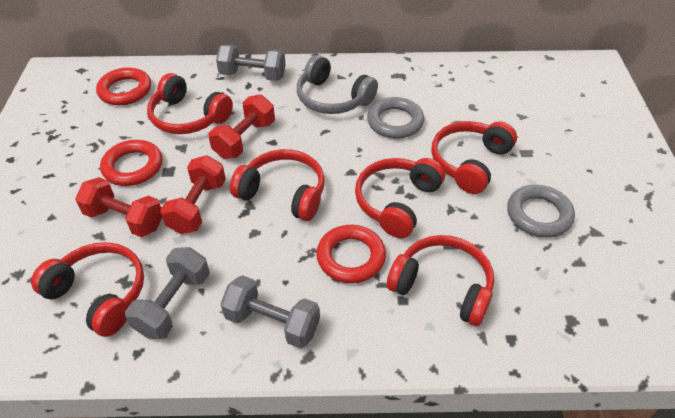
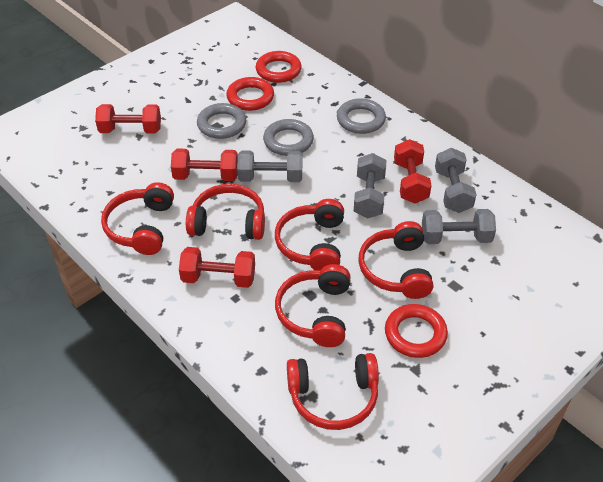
grey dumbbell: [125,247,210,339] [216,45,286,81] [220,275,320,349] = 3 -> [237,151,302,182] [354,153,386,219] [422,209,496,244] [435,148,477,213] = 4
grey headphones: [297,55,378,114] = 1 -> none = 0
grey ring: [367,97,424,139] [507,185,575,238] = 2 -> [197,103,246,139] [263,119,314,156] [337,98,386,134] = 3
red dumbbell: [75,177,162,237] [160,155,226,234] [209,95,275,159] = 3 -> [95,104,161,134] [171,149,238,181] [179,247,255,288] [394,139,432,203] = 4

